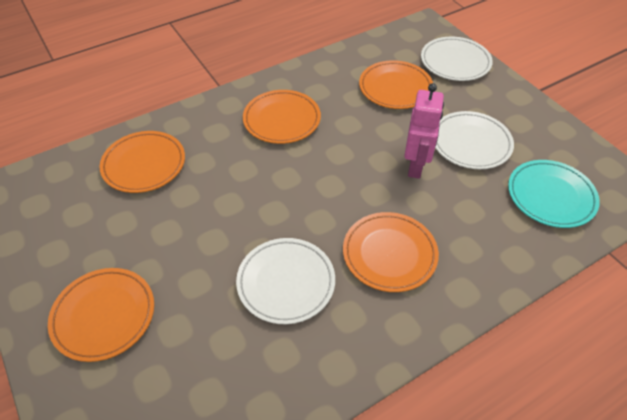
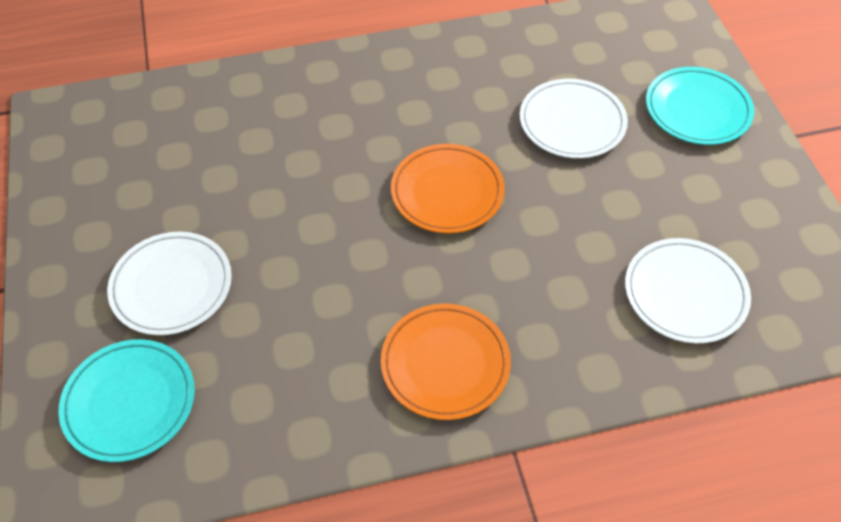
orange plate: [48,268,154,362] [99,131,185,193] [243,90,321,144] [343,212,439,292] [359,60,433,109] = 5 -> [381,303,511,420] [391,144,505,233] = 2
pink robot: [404,83,444,179] = 1 -> none = 0
turquoise plate: [508,160,600,228] = 1 -> [58,339,195,462] [646,67,754,145] = 2

